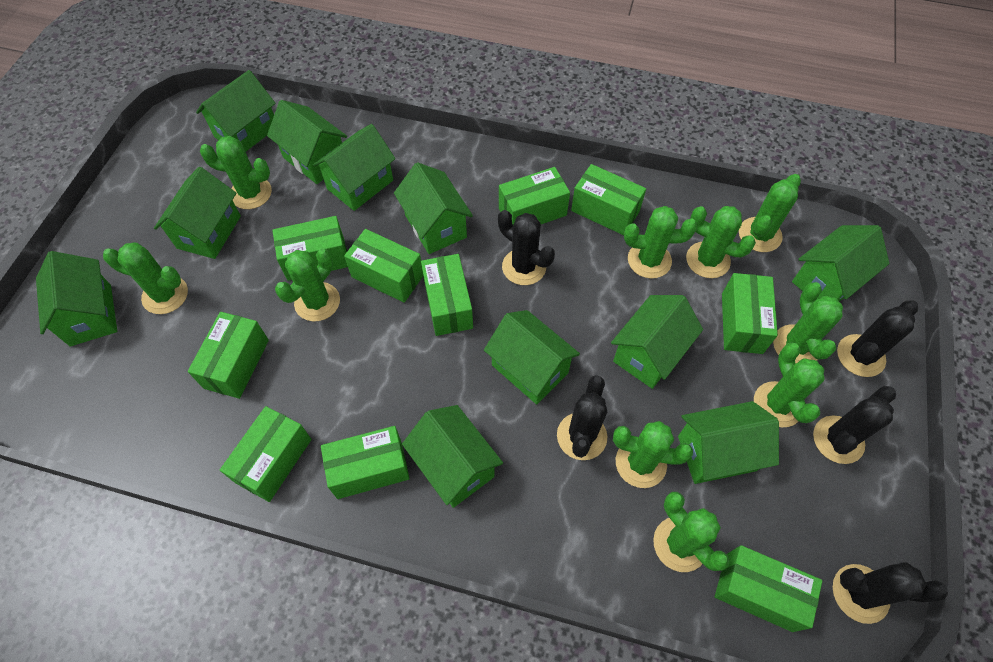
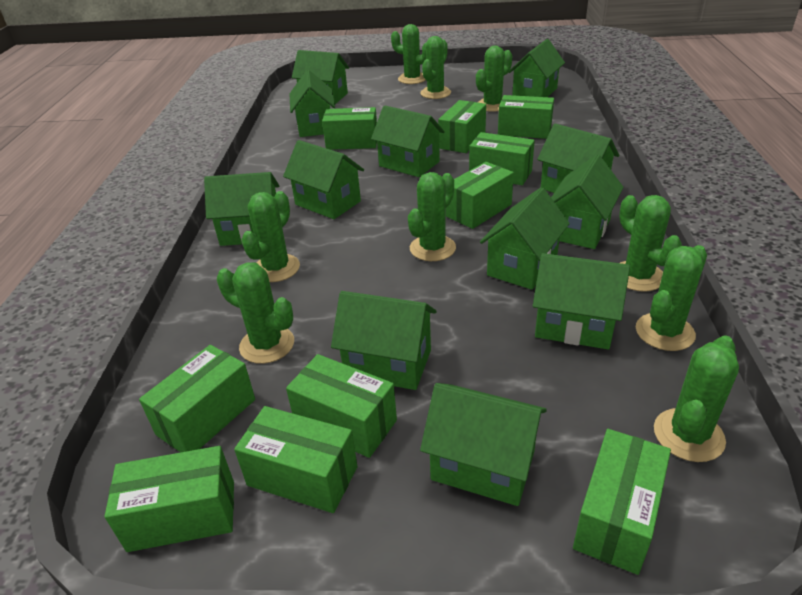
black cactus: [498,210,555,285] [557,375,607,460] [813,386,896,464] [833,562,948,624] [837,300,918,377] = 5 -> none = 0
green cactus: [103,243,188,314] [200,136,272,209] [275,248,340,321] [613,421,693,488] [624,206,697,279] [653,492,729,572] [686,206,756,278] [739,174,801,252] [754,342,824,427] [773,282,843,363] = 10 -> [217,263,294,364] [241,191,300,282] [391,24,426,84] [408,172,456,261] [420,36,451,99] [476,46,512,112] [619,195,682,292] [636,245,707,351] [654,336,739,462] = 9
green house: [36,251,117,346] [154,167,241,259] [196,70,276,152] [267,100,347,184] [313,124,395,211] [394,162,473,254] [402,405,503,508] [484,310,580,404] [611,295,703,389] [678,401,779,484] [792,225,889,302] = 11 -> [204,172,279,246] [283,140,364,219] [290,70,335,137] [292,50,349,104] [331,291,437,390] [371,105,445,177] [420,383,547,506] [480,187,570,290] [509,39,565,97] [533,253,630,350] [537,123,619,193] [551,155,624,249] = 12

